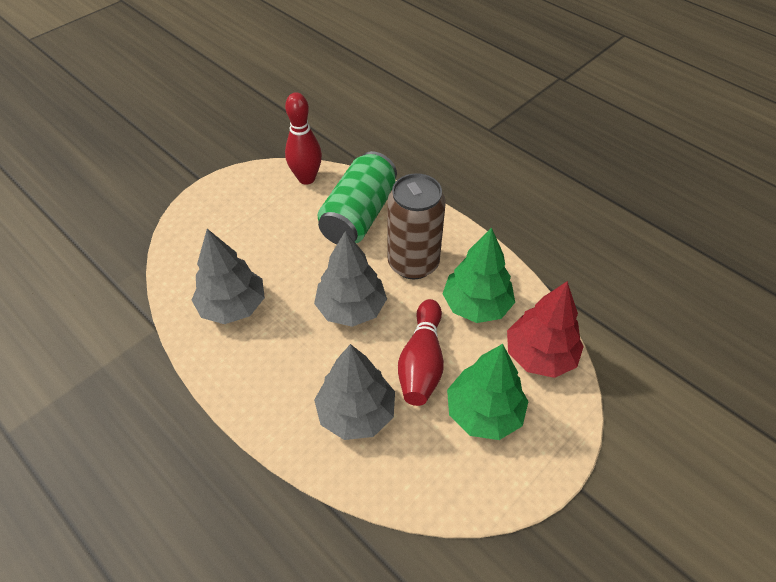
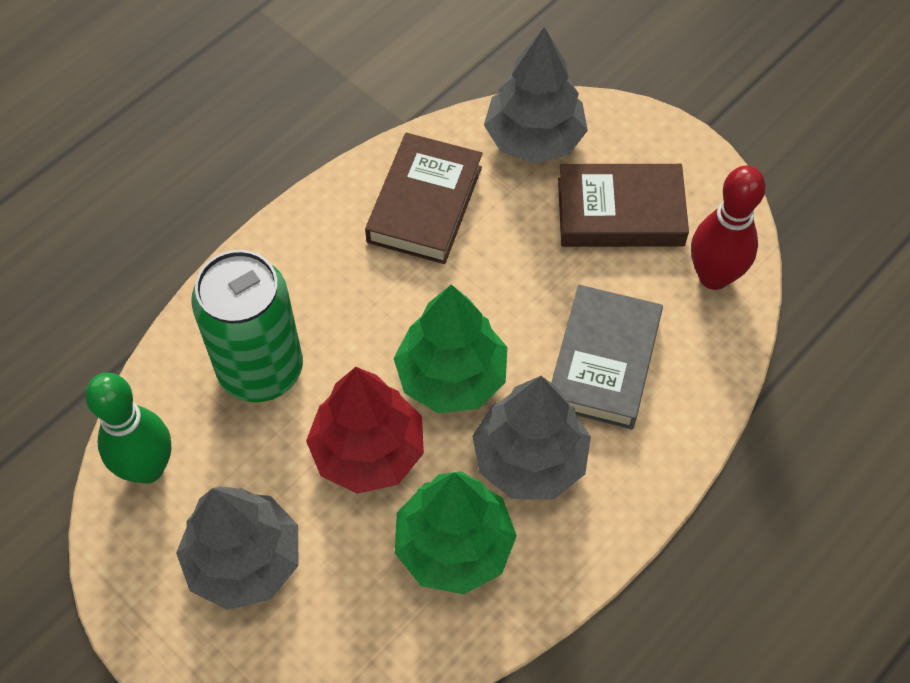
brown book: none = 0 -> [365,133,482,264] [558,164,689,247] = 2
brown can: [387,173,446,279] = 1 -> none = 0
green bowling pin: none = 0 -> [85,373,172,484] = 1
grey book: none = 0 -> [551,285,663,430] = 1
red bowling pin: [285,92,322,185] [398,299,444,406] = 2 -> [691,165,766,290] = 1

